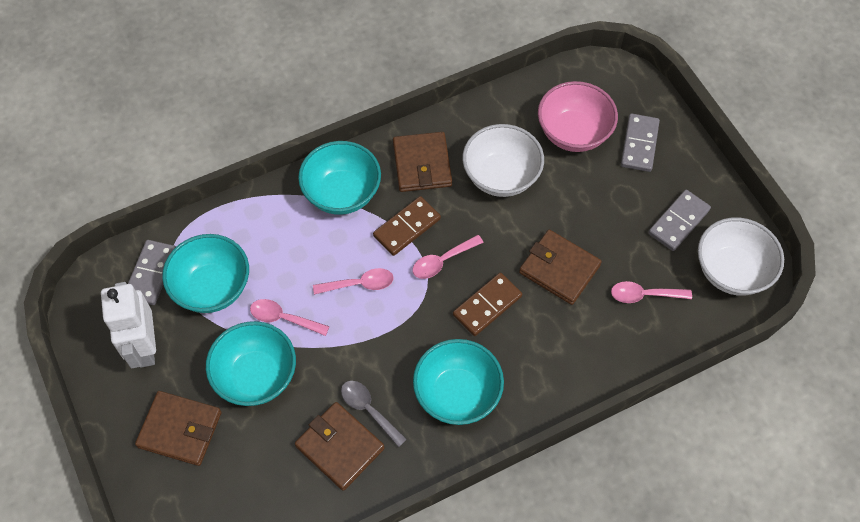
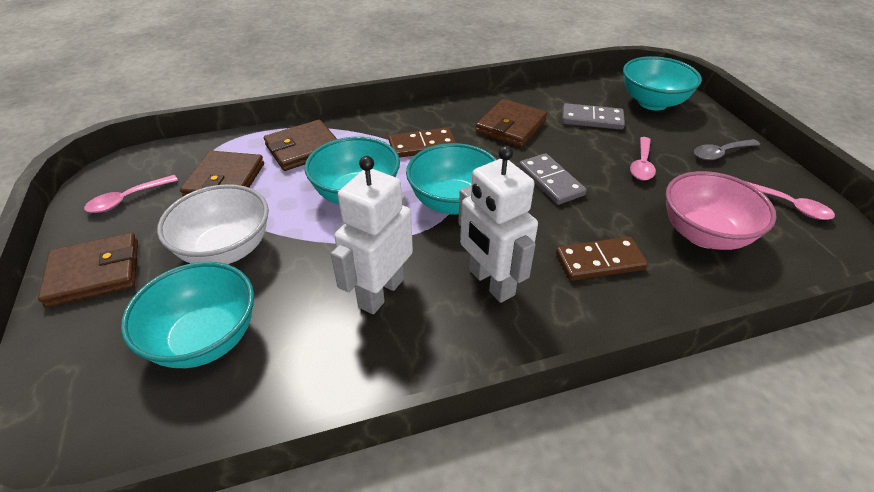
grey domino: [128,240,176,305] [621,113,660,172] [648,190,711,251] = 3 -> [519,153,587,205] [562,103,625,130] = 2
pink spoon: [250,299,330,336] [313,268,394,295] [412,235,484,279] [611,281,692,303] = 4 -> [84,175,178,213] [630,137,656,181] [745,181,835,220] = 3
white bowl: [462,124,544,197] [698,217,784,296] = 2 -> [157,184,269,264] = 1
white robot: [101,282,156,368] = 1 -> [331,156,413,314] [458,146,538,303] = 2

